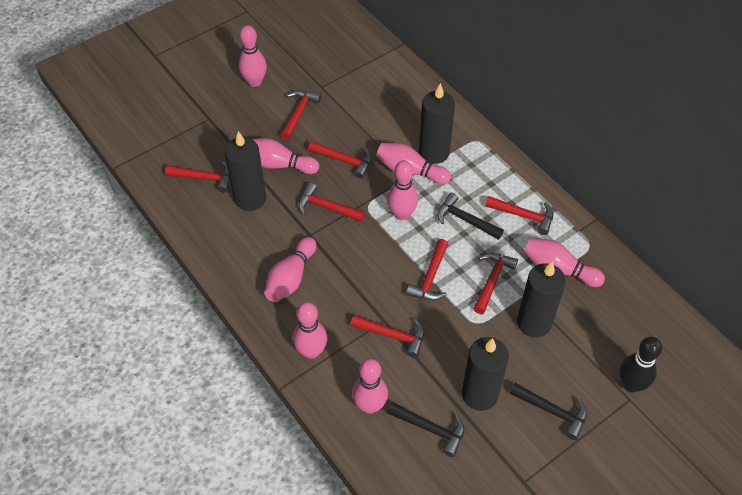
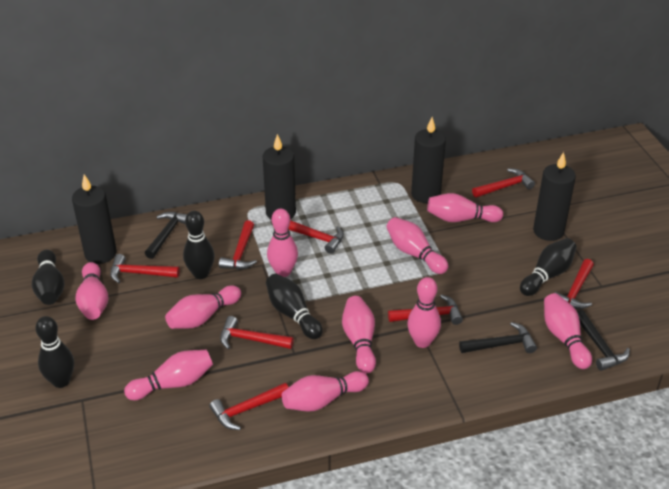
black bowling pin: [619,337,662,393] = 1 -> [32,250,65,305] [35,316,74,388] [183,211,215,279] [266,274,323,339] [520,238,577,296] = 5
pink bowling pin: [239,25,267,87] [252,138,319,174] [264,237,316,302] [293,302,327,359] [352,358,388,414] [376,143,451,184] [387,160,418,221] [523,238,605,287] = 8 -> [75,262,109,320] [124,350,213,400] [165,285,241,329] [267,209,298,277] [282,371,369,412] [342,296,376,373] [386,217,448,274] [407,277,441,348] [427,193,503,222] [544,293,592,369] = 10

